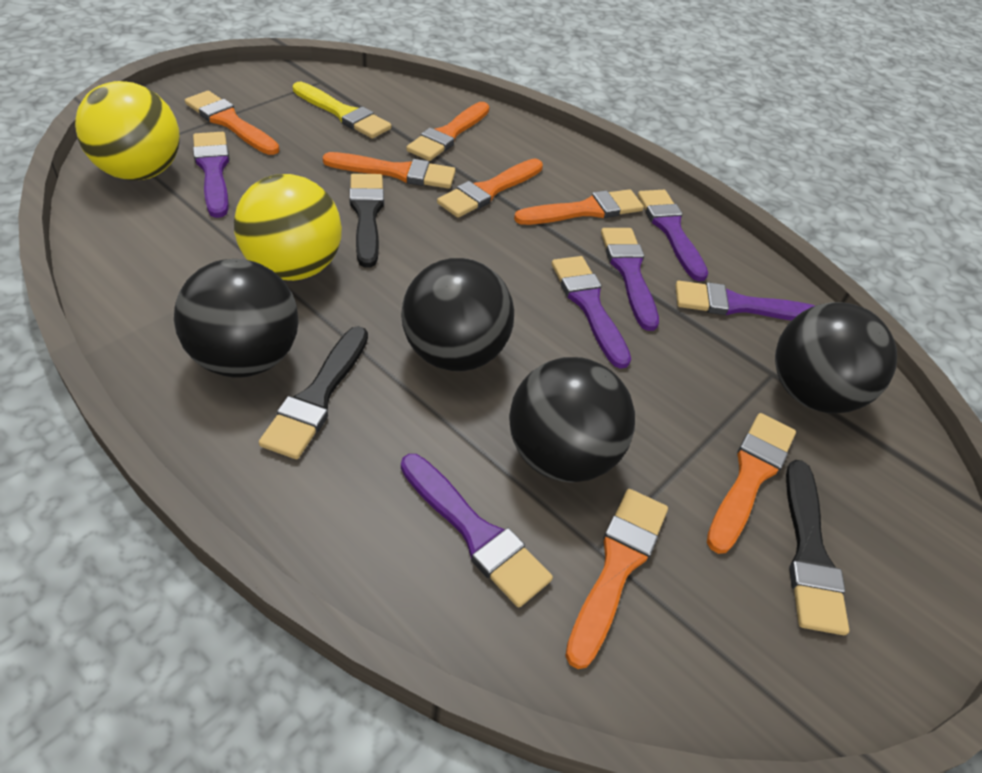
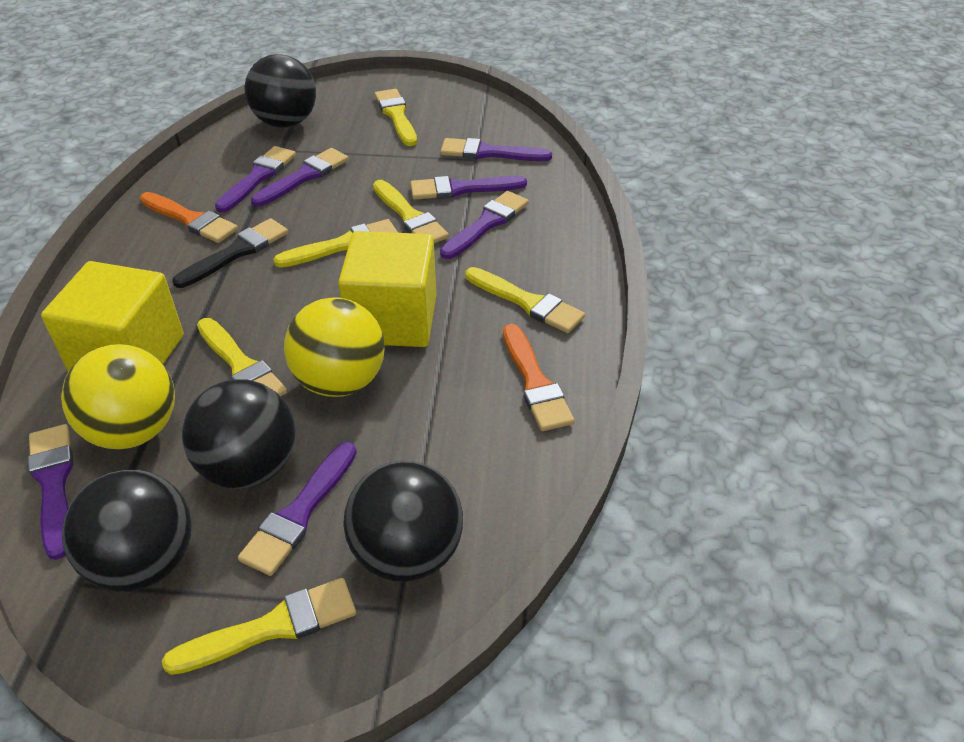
black brush: [259,326,368,459] [349,173,384,267] [786,460,849,635] = 3 -> [172,218,288,288] = 1
orange brush: [185,91,279,155] [323,152,455,189] [406,102,489,161] [437,159,543,218] [514,189,644,225] [565,489,668,669] [707,413,796,554] = 7 -> [140,192,238,243] [503,324,574,431] = 2
purple brush: [193,132,230,218] [401,454,553,608] [551,256,631,369] [601,228,659,331] [638,190,708,281] [675,281,815,321] = 6 -> [28,424,73,560] [215,146,296,213] [238,442,357,576] [251,148,349,207] [410,176,527,200] [440,138,552,161] [440,191,529,259] = 7
yellow brush: [293,82,392,138] = 1 -> [162,578,356,675] [197,318,287,396] [273,219,398,268] [373,180,449,243] [375,89,417,146] [466,267,585,333] = 6
yellow cube: none = 0 -> [41,261,184,371] [338,231,436,347] = 2

